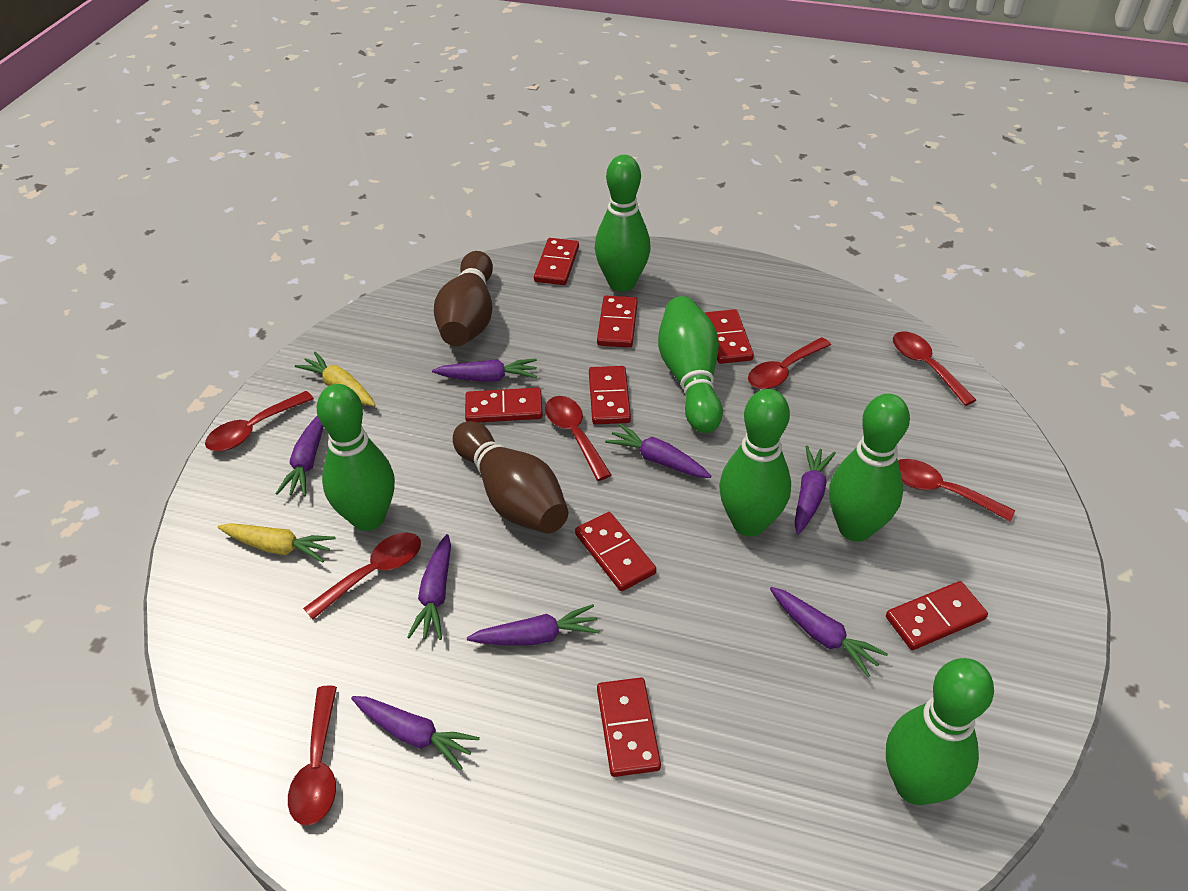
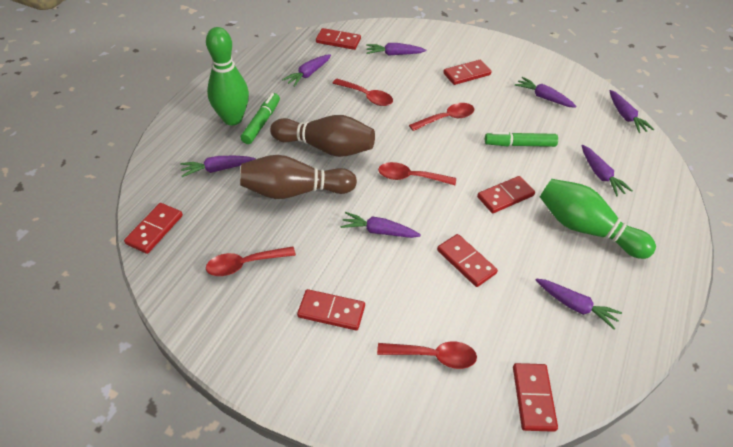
green bowling pin: [317,384,395,531] [595,155,651,292] [658,296,723,433] [719,389,791,537] [829,394,910,542] [886,658,994,805] = 6 -> [206,27,249,125] [540,179,656,259] = 2
green marker: none = 0 -> [241,93,280,144] [485,132,558,147] = 2
red domino: [465,388,543,423] [534,238,579,285] [575,512,656,591] [589,366,631,424] [597,296,638,348] [597,678,661,777] [705,309,754,364] [886,581,988,650] = 8 -> [124,203,183,254] [297,289,365,330] [316,28,361,50] [437,234,498,287] [443,60,492,85] [477,176,535,213] [513,363,558,432] = 7
red spoon: [205,391,314,451] [288,685,337,826] [303,532,421,619] [545,396,611,481] [748,337,831,389] [893,331,976,406] [898,459,1015,521] = 7 -> [206,246,296,276] [333,79,393,106] [377,341,477,369] [378,162,456,185] [409,103,474,131] = 5
yellow carrot: [218,523,335,563] [295,352,375,406] = 2 -> none = 0

